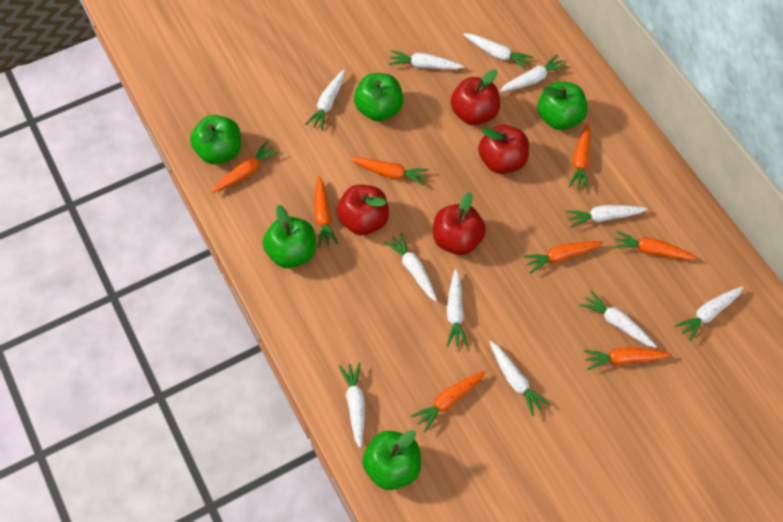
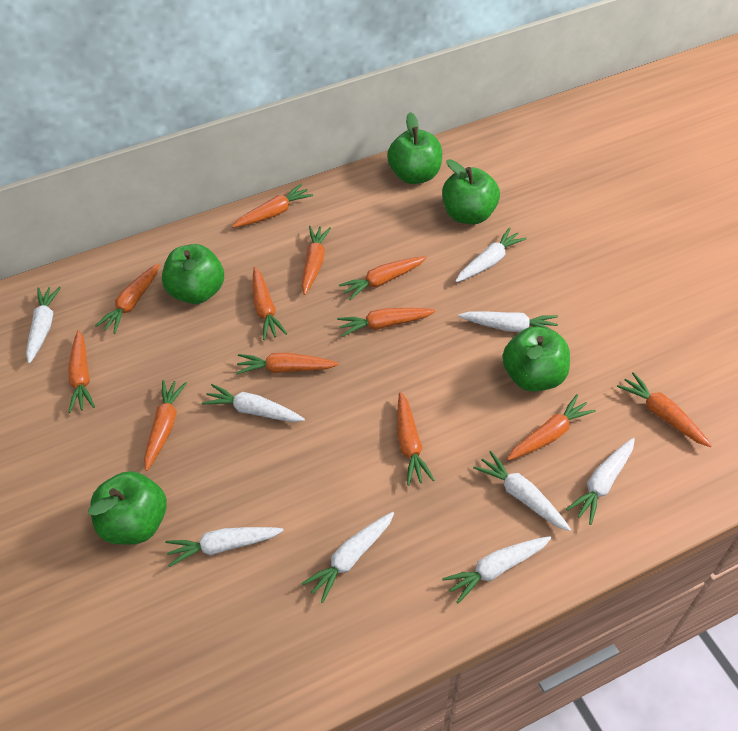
orange carrot: [212,141,279,193] [314,176,338,247] [350,157,429,186] [411,370,486,432] [523,241,603,274] [568,123,591,190] [584,347,672,370] [614,231,697,260] = 8 -> [68,330,95,413] [95,263,159,334] [144,380,187,471] [232,184,313,227] [236,353,339,374] [253,267,287,340] [302,226,331,295] [337,308,436,337] [339,256,427,300] [397,392,434,485] [507,394,596,460] [617,372,712,447] = 12
red apple: [337,185,389,236] [433,192,486,255] [451,69,500,125] [478,124,529,174] = 4 -> none = 0
white carrot: [305,69,345,131] [339,362,365,448] [385,233,437,302] [389,50,464,70] [447,269,468,347] [463,33,534,70] [490,341,550,416] [499,54,568,92] [566,205,647,228] [580,290,657,348] [675,286,744,341] = 11 -> [26,287,61,364] [166,527,284,567] [202,384,305,422] [301,512,394,603] [442,536,551,603] [455,227,527,282] [458,311,558,333] [473,451,571,531] [566,438,635,525] = 9

